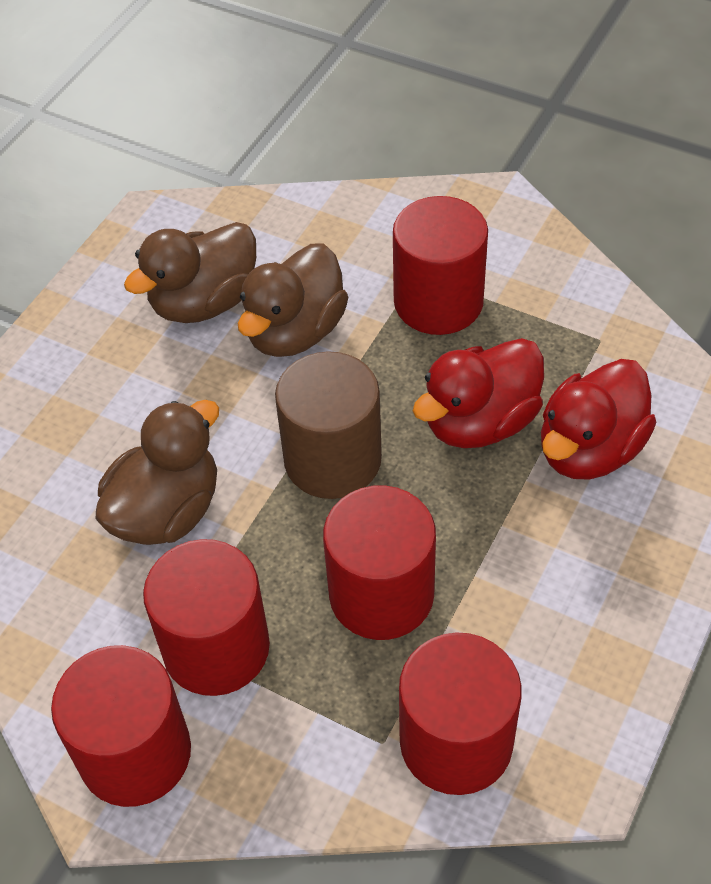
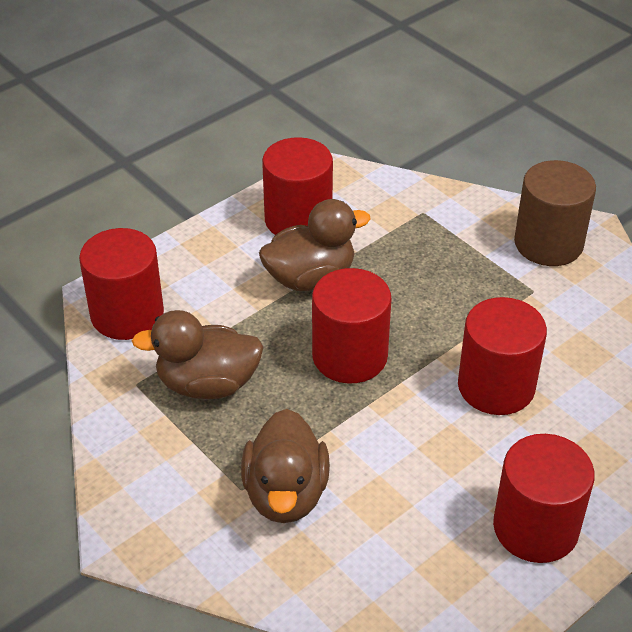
red duck: [413,338,544,448] [541,359,657,480] = 2 -> none = 0

